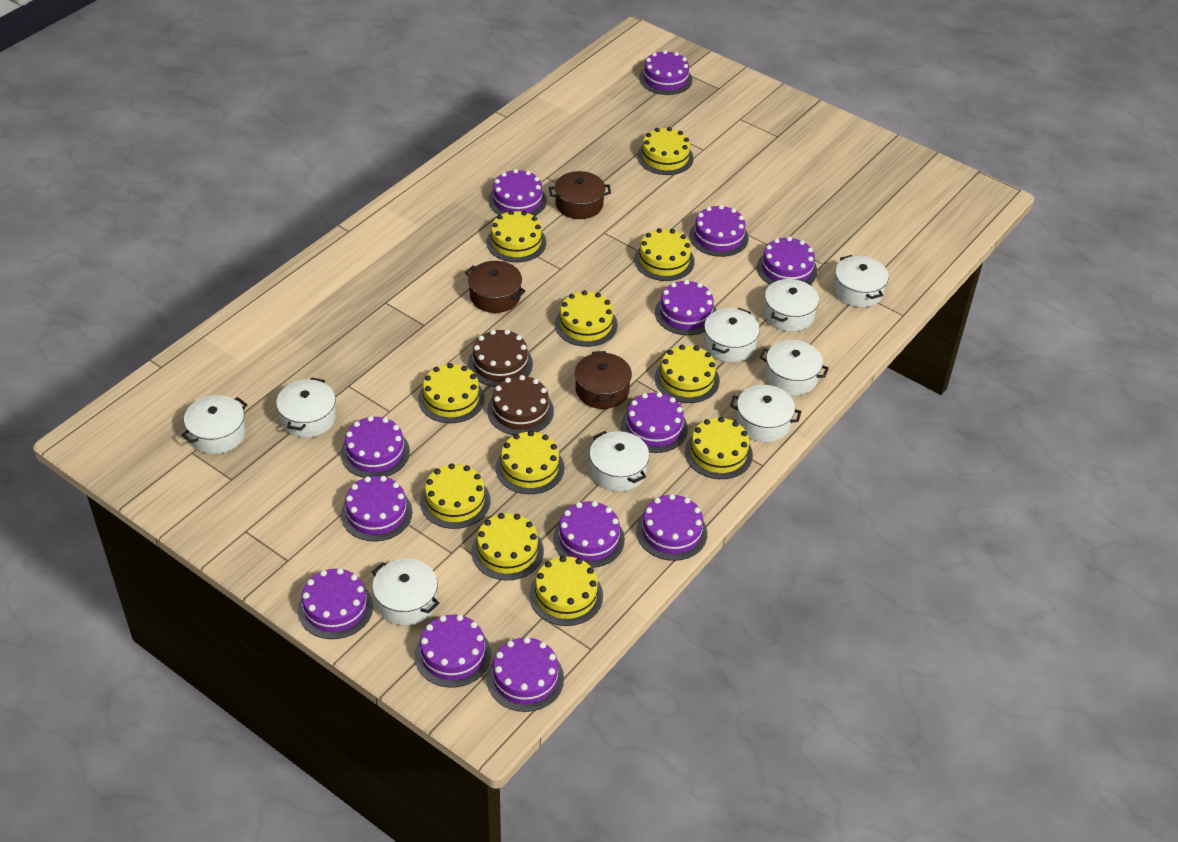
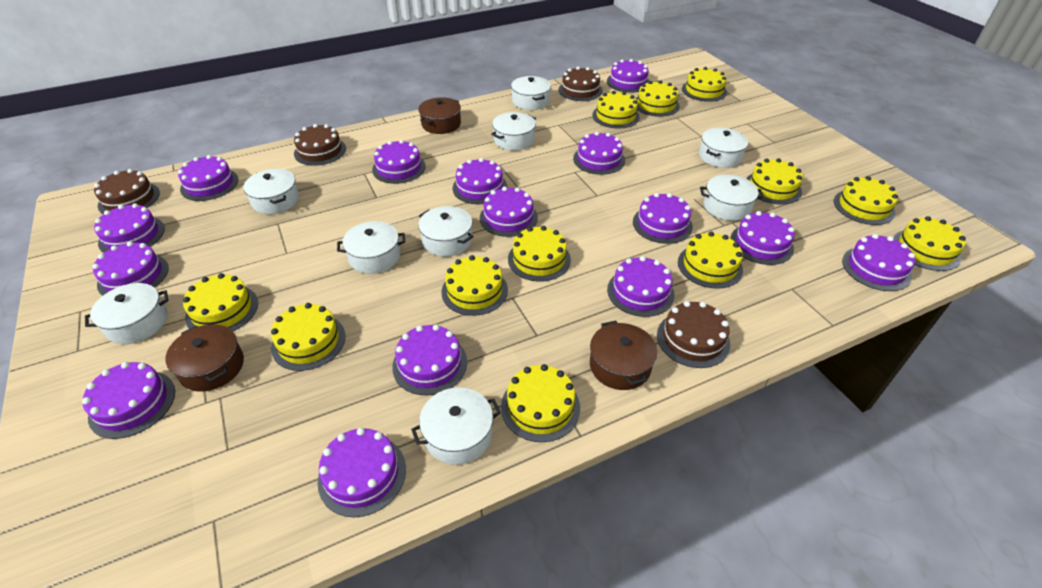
brown cake: [468,329,533,387] [487,375,554,435] = 2 -> [94,169,160,214] [294,124,346,166] [558,67,603,101] [657,301,730,368] = 4
purple cake: [298,568,373,639] [341,416,410,478] [341,476,412,541] [415,614,491,687] [487,637,564,712] [489,169,547,216] [553,501,625,568] [621,392,688,453] [636,494,707,561] [639,50,692,95] [655,280,716,335] [689,205,749,257] [757,236,817,285] = 13 -> [82,362,175,439] [92,241,169,296] [94,203,165,253] [178,155,238,201] [318,428,406,517] [372,140,426,184] [392,324,467,395] [452,158,507,204] [480,187,538,237] [573,132,625,175] [607,59,649,93] [607,256,674,317] [633,193,693,244] [730,211,795,265] [842,234,915,291] = 15
yellow cake: [418,363,485,423] [420,463,490,529] [472,513,544,580] [487,210,546,262] [496,431,565,494] [529,556,603,626] [555,290,618,347] [634,228,695,281] [637,127,694,175] [655,345,720,403] [685,417,753,479] = 11 -> [183,273,258,331] [271,303,346,371] [441,255,508,316] [501,364,580,442] [508,226,571,281] [592,91,640,128] [636,80,680,117] [678,232,743,289] [682,67,727,102] [746,158,803,204] [834,176,898,225] [893,216,966,271] = 12

